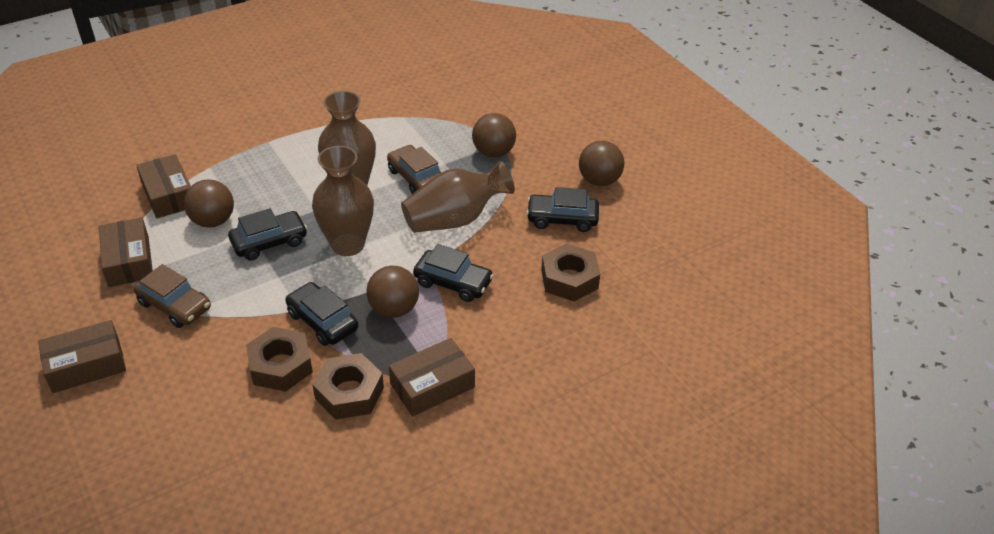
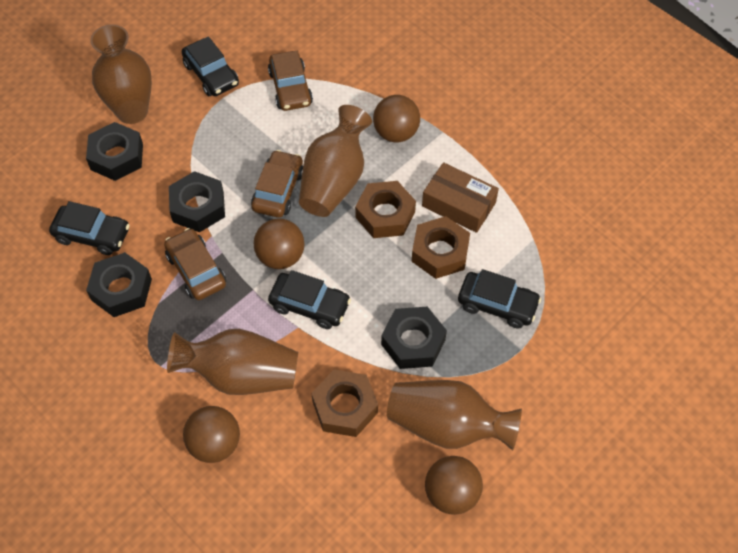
black nut: none = 0 -> [86,122,143,181] [86,252,152,317] [169,171,225,232] [381,307,447,369] = 4
brown box: [38,320,126,393] [99,217,153,287] [136,154,191,218] [389,338,475,416] = 4 -> [422,162,499,233] = 1
brown car: [133,264,211,328] [387,145,442,194] = 2 -> [164,228,226,300] [251,150,303,218] [268,51,313,111] = 3
brown vase: [312,146,374,256] [318,91,376,185] [401,161,515,233] = 3 -> [90,25,152,124] [167,329,298,395] [299,105,372,217] [387,380,522,451] = 4

